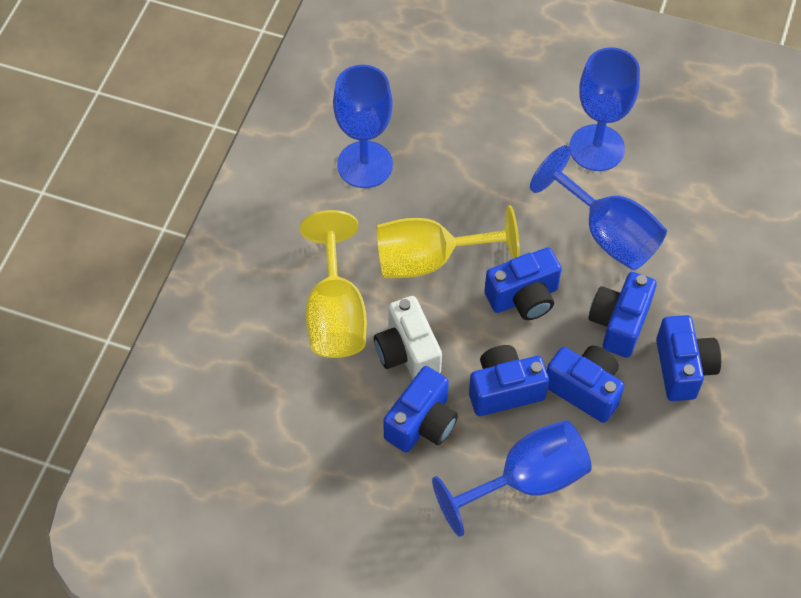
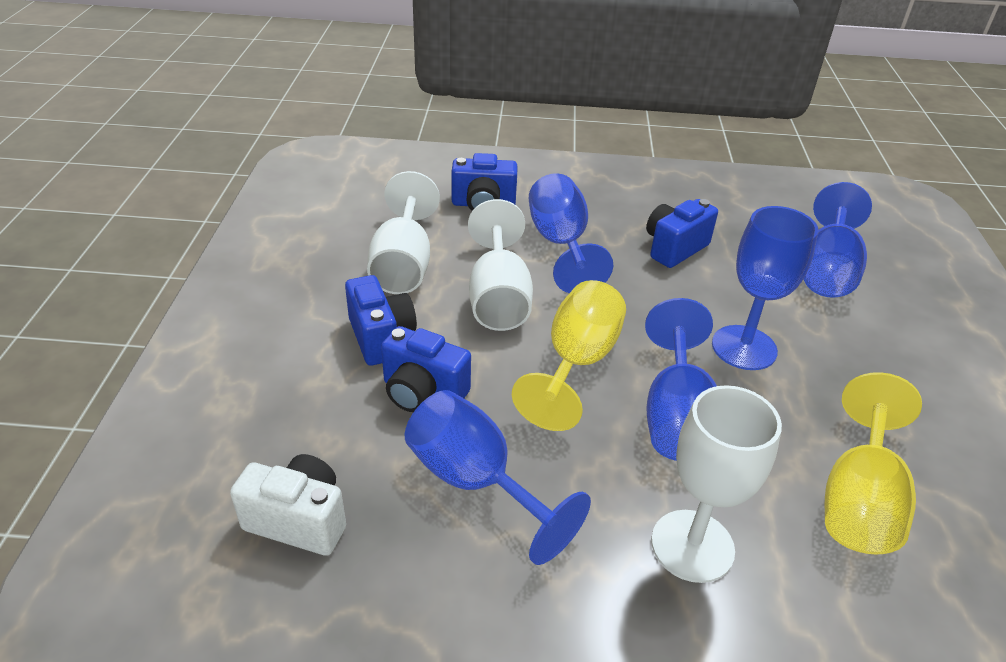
blue camera: [383,366,458,452] [469,345,549,416] [484,247,562,320] [547,345,624,423] [589,272,657,358] [656,315,721,401] = 6 -> [345,275,417,366] [381,326,471,412] [451,153,517,211] [646,199,718,268] = 4
blue goblet: [333,65,393,188] [432,420,591,537] [530,145,667,270] [569,47,640,171] = 4 -> [404,390,591,565] [529,173,613,293] [645,298,717,461] [712,206,818,370] [804,182,872,298] = 5
white goblet: none = 0 -> [367,171,440,294] [468,199,533,331] [651,385,782,583] = 3

